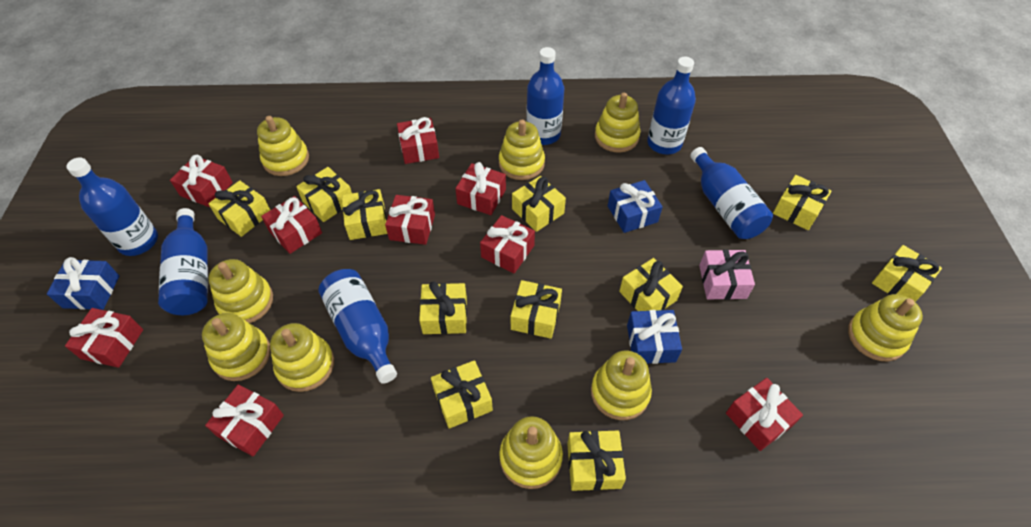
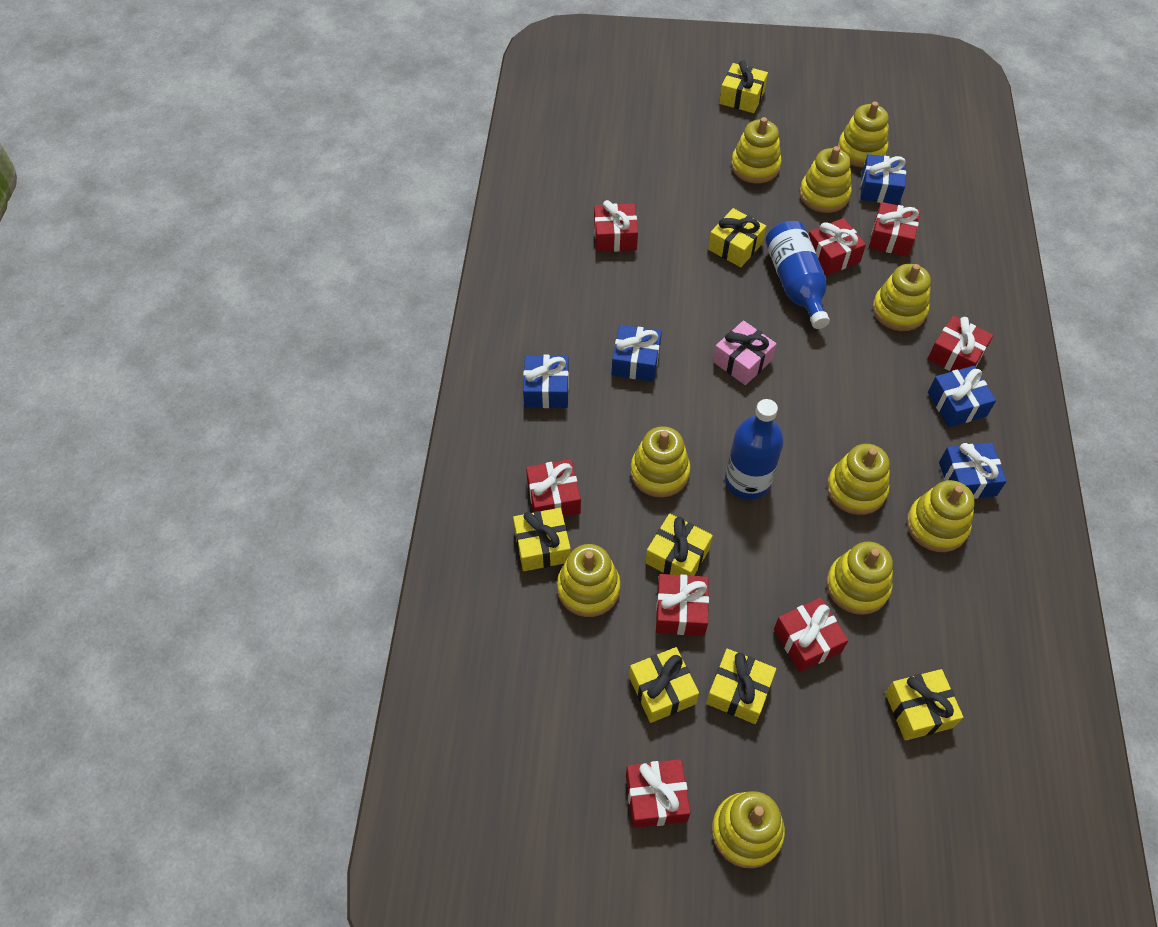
blue bottle: [66,157,158,256] [158,208,208,315] [318,269,397,384] [526,47,564,145] [647,57,696,154] [690,147,773,239] = 6 -> [725,399,784,500] [765,221,830,329] = 2
blue gift: [47,257,119,310] [608,180,663,233] [627,310,682,364] = 3 -> [523,355,569,408] [612,325,662,382] [860,154,906,205] [928,366,996,427] [939,443,1007,499] = 5
red gift: [65,308,143,368] [170,155,233,207] [205,385,284,456] [261,196,322,254] [385,195,435,245] [397,117,439,164] [455,162,506,215] [480,215,535,273] [726,378,803,451] = 9 -> [526,459,581,517] [594,200,638,252] [626,759,691,828] [656,574,709,636] [774,598,848,672] [809,218,866,276] [869,202,920,257] [928,316,993,372] = 8
yellow gift: [208,180,270,237] [296,167,352,222] [342,189,387,240] [419,281,467,334] [431,360,493,429] [511,280,562,339] [512,176,566,232] [567,430,626,491] [619,258,683,311] [773,175,831,230] [872,245,942,302] = 11 -> [513,508,571,571] [629,647,699,723] [645,514,713,576] [706,649,776,724] [708,208,766,267] [719,60,768,113] [885,669,963,741] = 7
yellow stacking toy: [202,313,271,381] [209,259,273,323] [257,116,309,176] [270,323,334,392] [499,120,545,180] [499,416,563,489] [591,351,652,420] [595,93,640,153] [848,294,923,361] = 9 -> [557,544,621,617] [630,426,691,498] [712,791,785,869] [731,117,782,183] [800,146,852,213] [826,541,893,615] [827,444,890,515] [838,102,889,167] [872,264,931,331] [907,480,975,552] = 10

